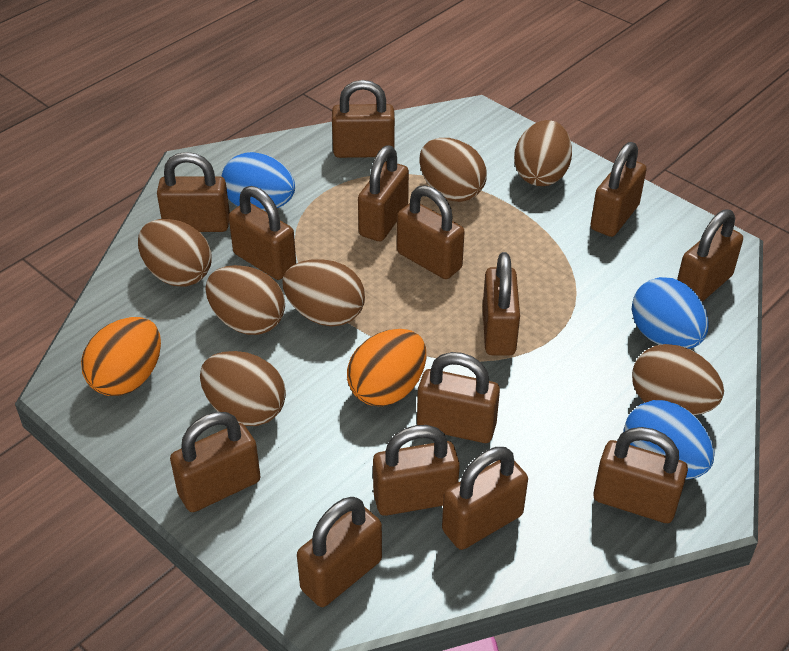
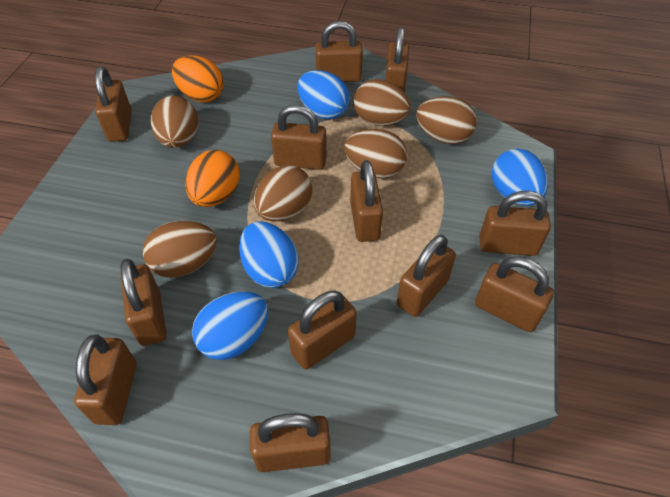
blue egg: [221,152,295,211] [623,400,715,479] [632,277,709,349] = 3 -> [192,291,268,360] [239,221,299,288] [297,70,350,119] [492,149,548,206] = 4
brown egg: [138,219,211,287] [200,351,286,426] [206,265,285,335] [282,259,365,326] [420,138,487,202] [514,120,572,186] [632,344,724,415] = 7 -> [143,221,217,278] [151,96,198,148] [254,165,312,222] [344,129,407,179] [353,79,411,126] [416,96,477,144] = 6
brown padlock: [157,152,230,232] [170,412,261,512] [229,186,296,280] [297,497,382,607] [332,80,395,158] [358,146,409,241] [373,425,460,516] [397,185,465,279] [417,352,500,443] [442,447,528,550] [483,252,520,356] [590,142,647,237] [593,427,688,523] [677,209,743,302] = 14 -> [74,334,137,425] [95,66,132,142] [121,259,167,346] [250,413,331,472] [271,105,327,170] [288,290,357,369] [315,21,363,82] [350,160,383,242] [386,27,409,92] [397,235,456,317] [475,256,554,332] [479,191,551,256] = 12

